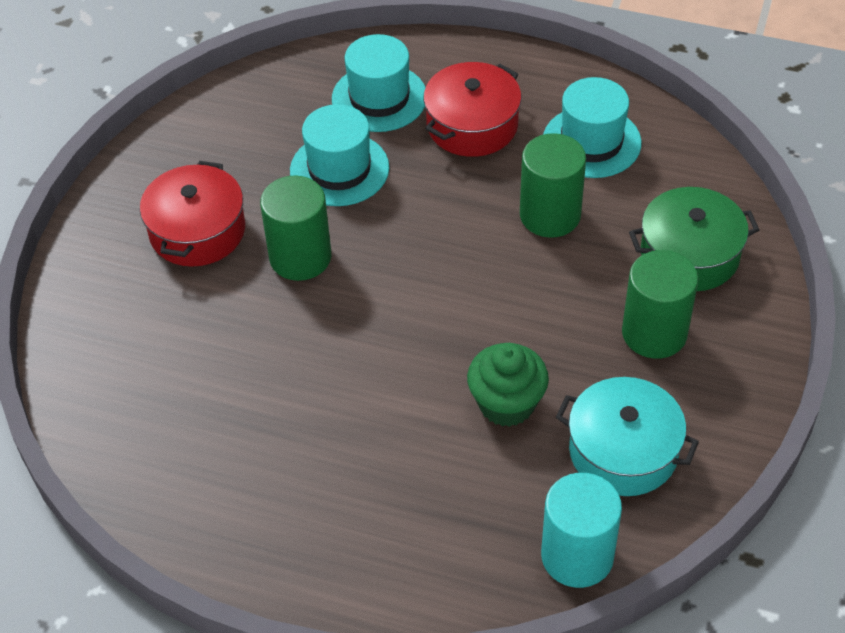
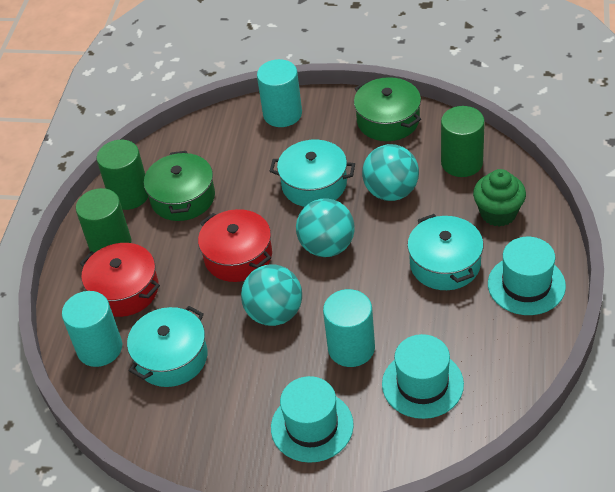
green pot: [629,187,759,291] = 1 -> [144,151,215,221] [354,77,421,141] = 2
turquoise ball: none = 0 -> [241,265,302,326] [296,198,355,257] [362,144,419,201] = 3
turquoise cylinder: [541,473,622,588] = 1 -> [62,291,122,367] [257,59,302,127] [323,289,375,367] = 3
turquoise pot: [556,377,699,496] = 1 -> [127,306,207,387] [270,140,355,207] [407,214,483,290] = 3

